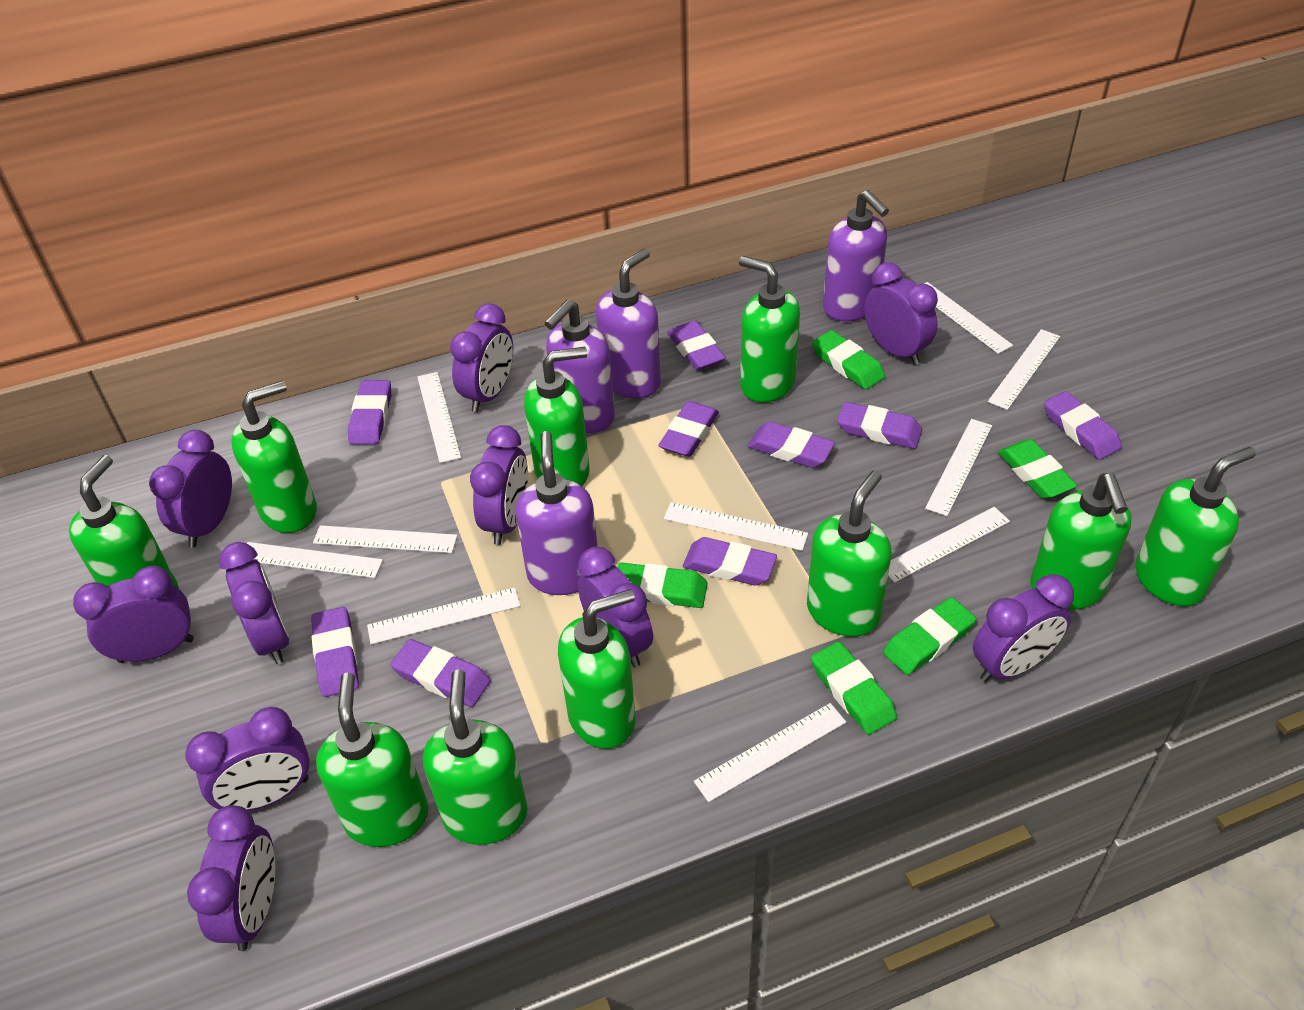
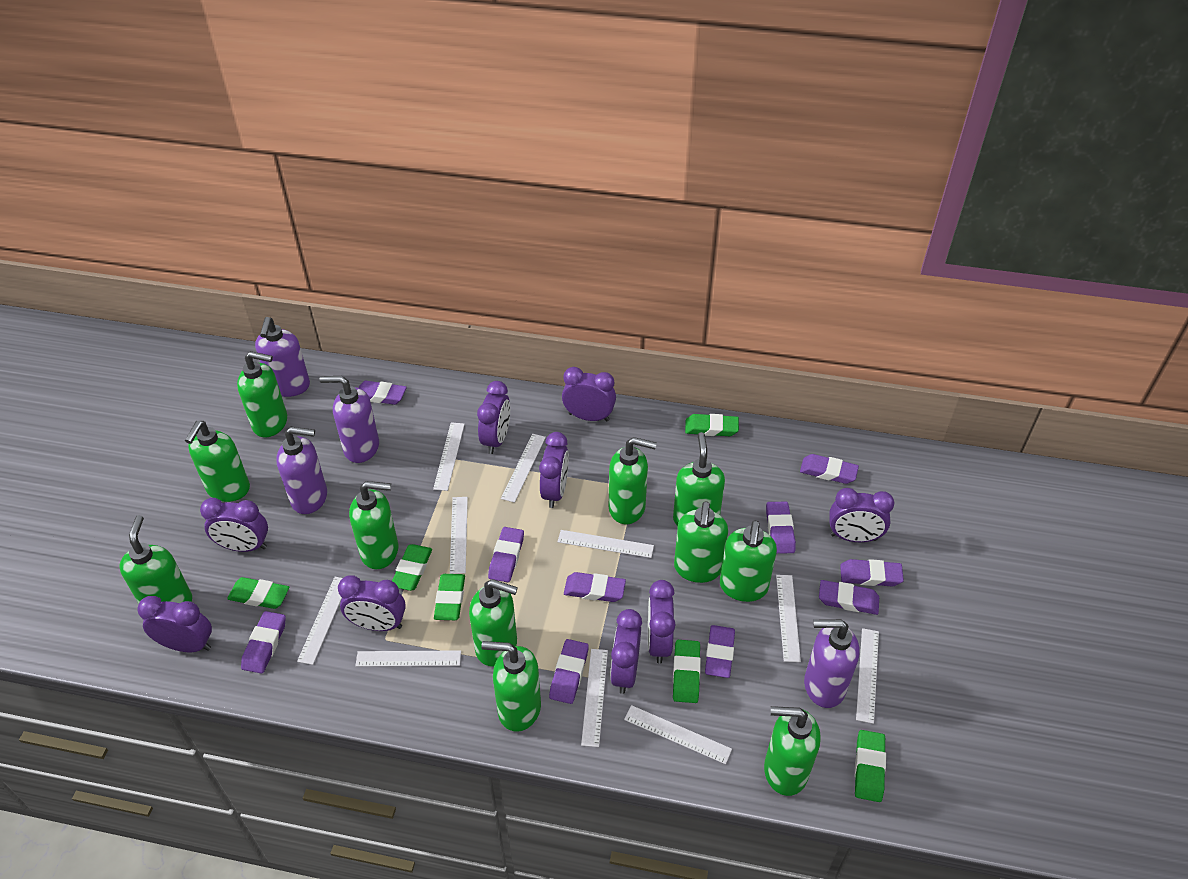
green eraser: [617,563,708,608] [811,641,897,735] [812,330,885,390] [883,597,976,675] [998,439,1078,499] = 5 -> [227,577,289,609] [392,544,432,591] [434,574,465,620] [673,640,701,703] [685,414,739,436] [855,730,886,802] = 6
green soap dispenser: [69,455,179,589] [231,380,317,533] [316,673,429,847] [423,670,527,845] [524,347,590,486] [558,589,635,749] [739,256,800,403] [807,470,891,637] [1030,473,1132,610] [1135,447,1256,606] = 10 -> [119,515,192,604] [185,421,250,502] [237,351,287,437] [349,481,398,569] [469,579,518,667] [481,641,541,732] [609,437,657,524] [673,432,725,526] [674,501,728,583] [720,520,777,602] [764,706,821,796] = 11
purple clock: [73,566,194,663] [149,430,232,547] [185,707,310,811] [187,805,275,951] [219,542,289,664] [450,303,513,412] [470,425,528,545] [577,547,653,667] [864,262,938,365] [973,574,1074,682] = 10 -> [137,596,212,652] [200,498,268,552] [338,575,406,631] [477,381,510,454] [539,432,569,508] [562,367,616,421] [610,609,642,694] [648,580,675,664] [829,488,895,542] = 9
purple eraser: [311,607,359,697] [348,380,391,445] [391,639,491,707] [658,401,719,457] [667,320,726,370] [683,537,777,586] [748,422,835,468] [837,402,922,449] [1044,391,1122,460] = 9 -> [241,611,286,674] [359,381,407,405] [488,527,524,582] [549,639,589,704] [564,572,626,602] [705,625,735,678] [766,502,796,554] [800,454,859,484] [819,580,879,615] [840,559,904,587] = 10

